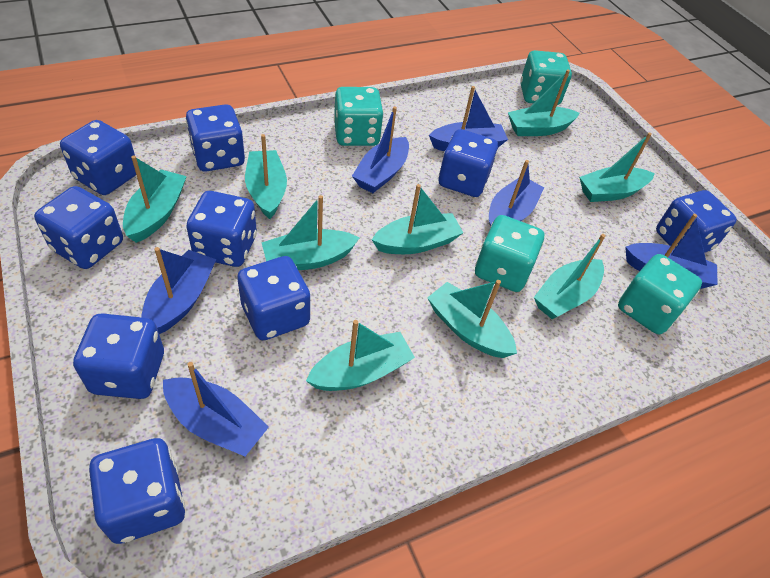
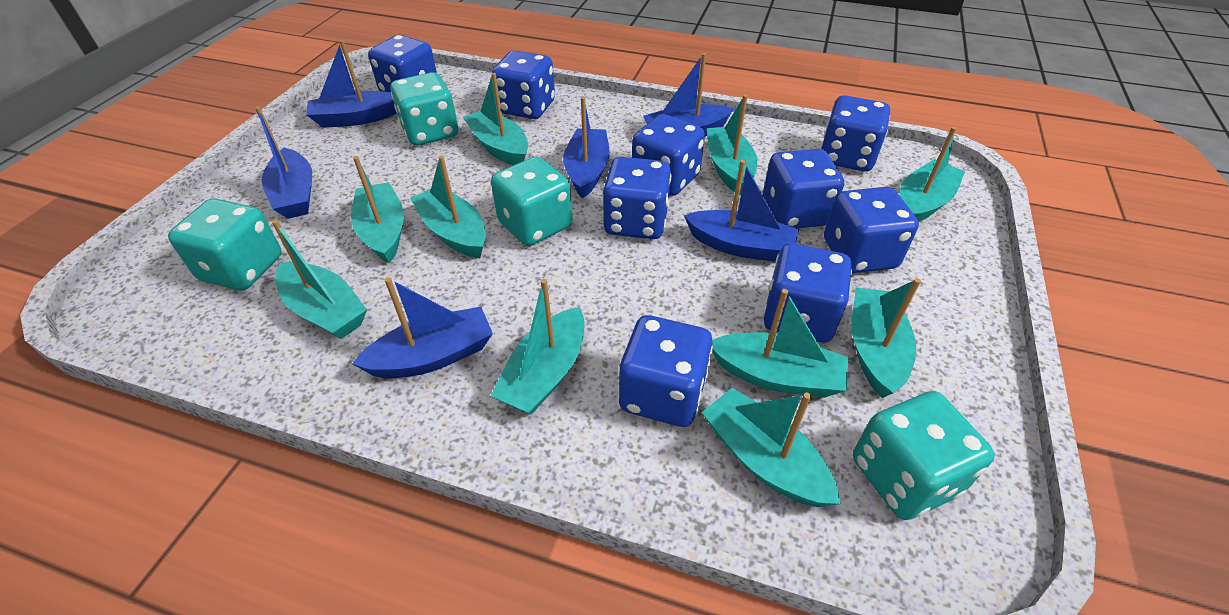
turquoise boat: [123,156,187,243] [245,134,287,219] [261,195,360,270] [306,320,415,391] [372,184,463,254] [427,280,517,358] [508,70,580,136] [534,234,606,319] [579,133,655,202] = 9 -> [272,220,367,339] [351,156,404,263] [410,156,486,258] [463,73,528,165] [490,279,585,415] [702,388,841,507] [707,94,757,196] [712,289,849,397] [852,278,921,398] [900,127,965,222] = 10

